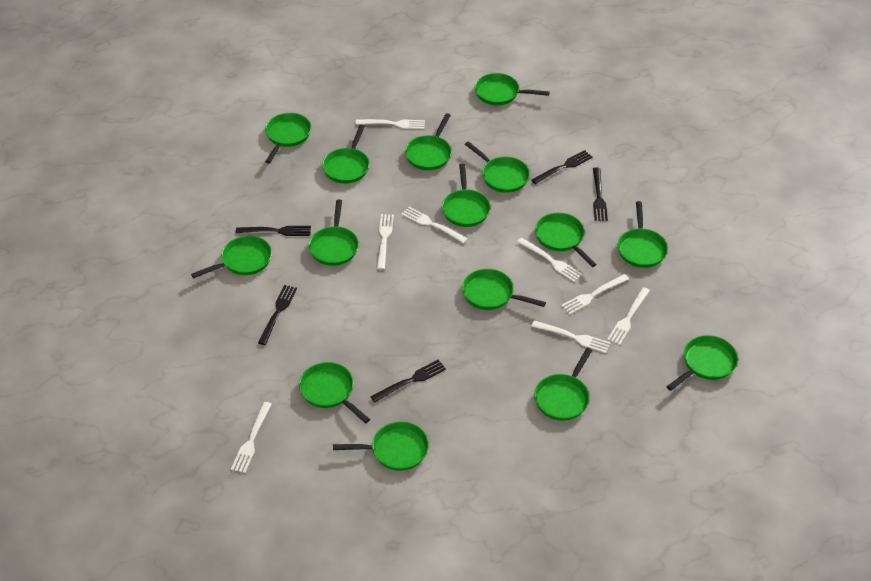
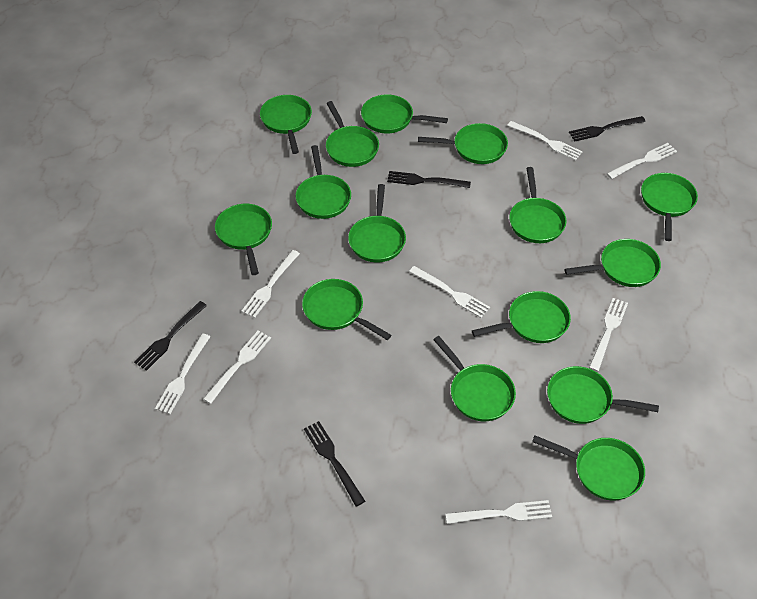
black fork: [236,226,311,236] [258,285,297,345] [371,360,446,402] [531,150,593,184] [593,168,608,221] = 5 -> [134,301,207,371] [304,421,365,507] [387,171,471,188] [569,116,646,142] = 4

